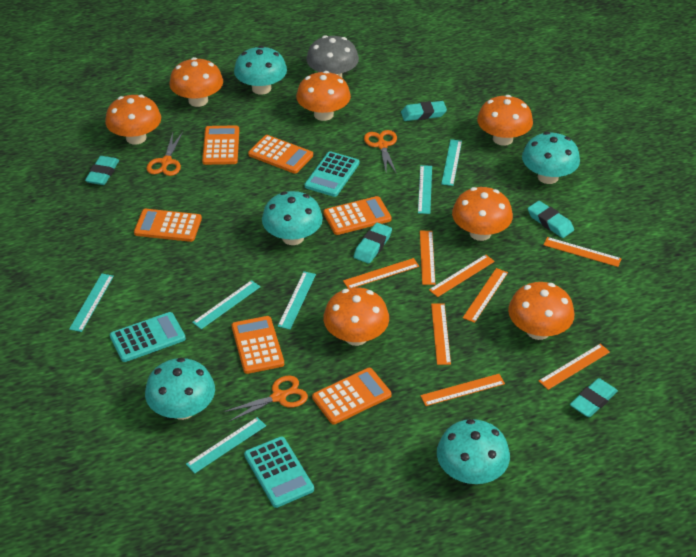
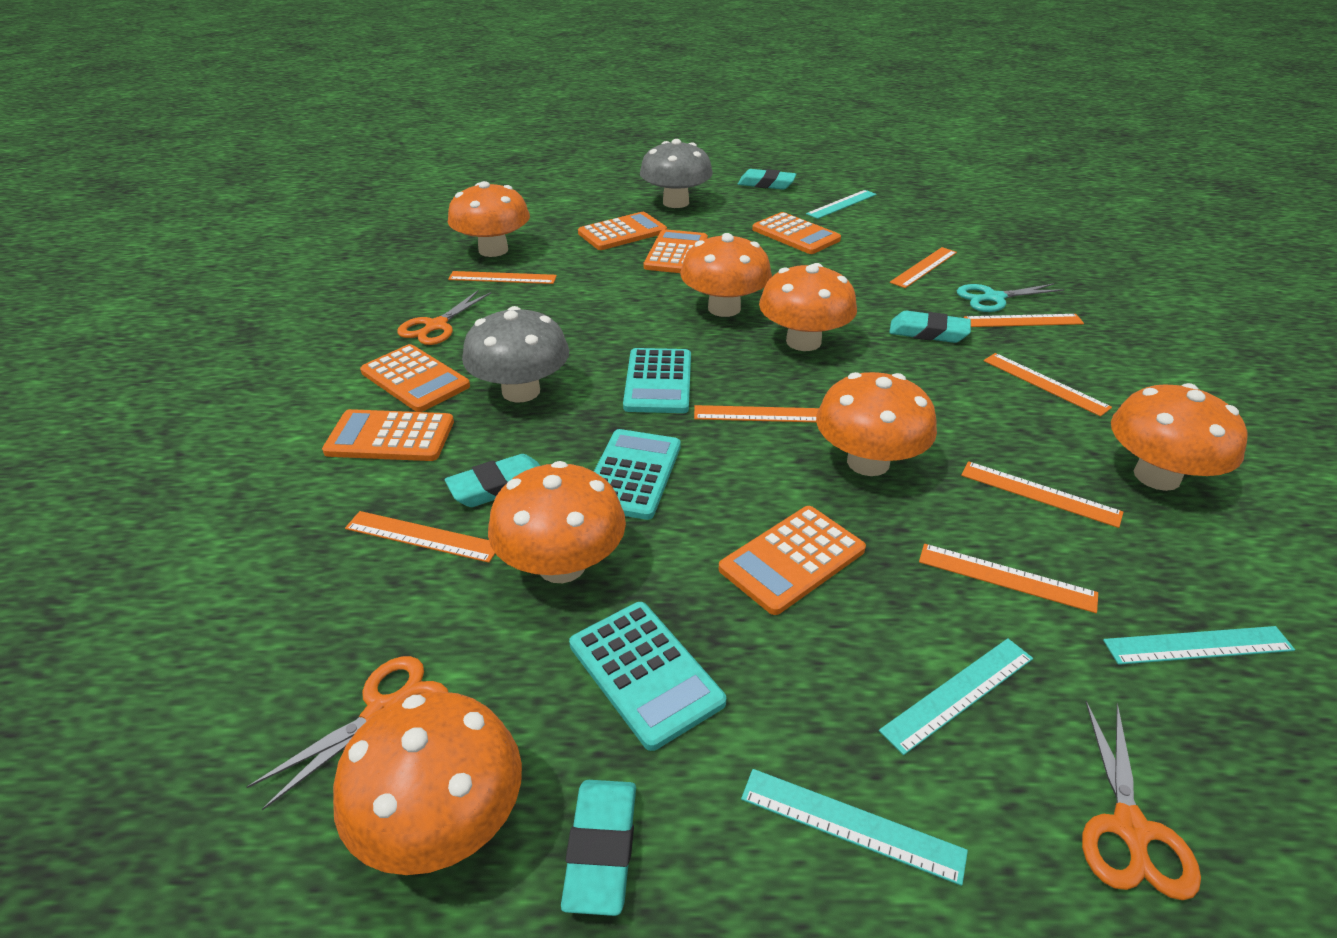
grey mushroom: [306,35,359,78] = 1 -> [462,306,569,403] [640,139,713,208] = 2
turquoise eraser: [85,156,119,185] [354,223,392,264] [401,101,447,121] [528,201,574,238] [570,378,618,417] = 5 -> [445,454,540,507] [561,780,636,916] [738,169,796,190] [889,311,971,343] = 4
turquoise mushroom: [145,358,215,420] [234,46,287,95] [262,191,323,245] [437,419,510,484] [522,132,580,184] = 5 -> none = 0
turquoise ruler: [69,274,114,332] [186,417,266,473] [192,280,260,329] [278,271,316,329] [418,165,432,214] [441,139,462,186] = 6 -> [741,769,968,886] [806,190,876,219] [879,638,1033,755] [1103,626,1295,665] = 4
turquoise scissors: none = 0 -> [957,284,1064,312] = 1

